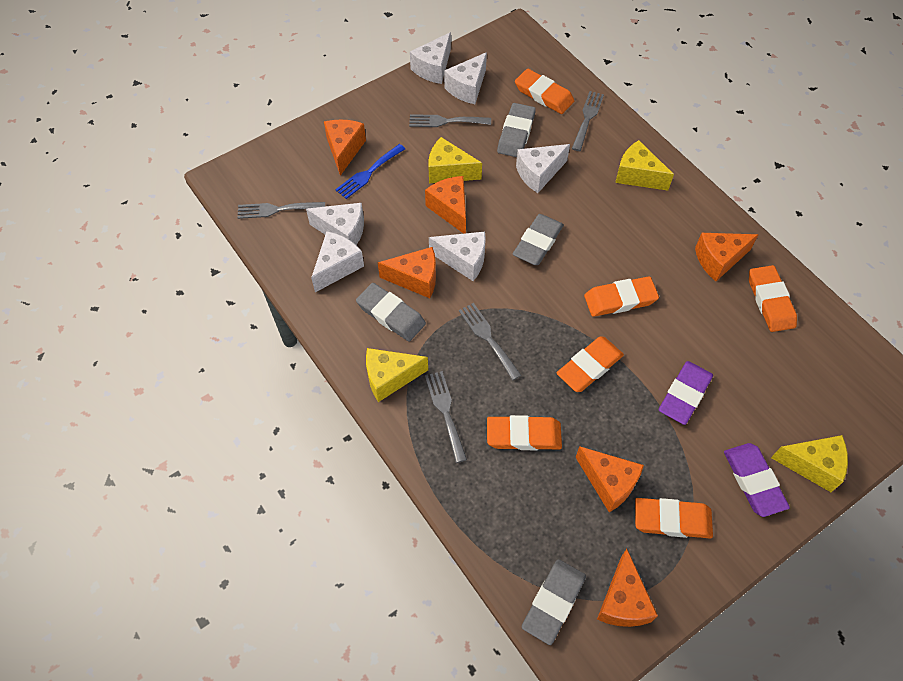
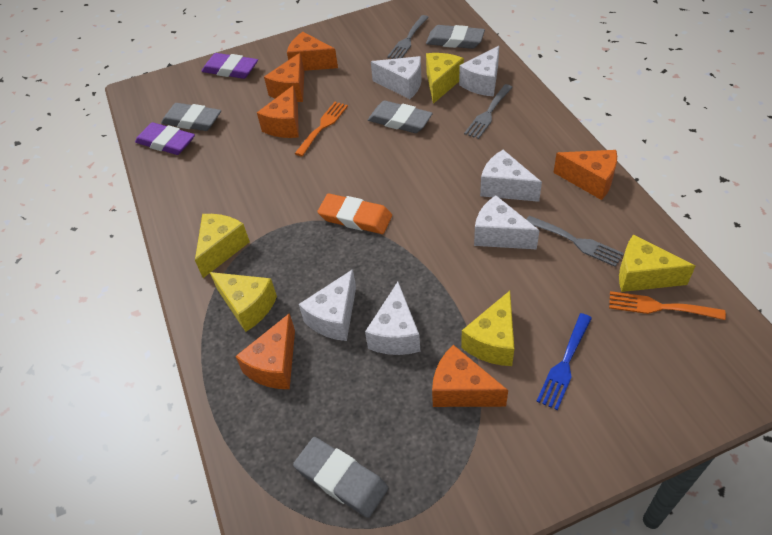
grey fork: [237,202,325,219] [409,114,491,127] [425,371,467,463] [459,303,521,380] [572,91,604,151] = 5 -> [387,15,429,59] [464,84,513,139] [526,216,624,267] = 3
orange eraser: [487,415,562,450] [515,69,574,114] [556,336,624,392] [584,276,659,317] [635,498,713,539] [749,265,797,332] = 6 -> [317,194,392,234] = 1
orange fork: none = 0 -> [295,102,348,156] [609,291,726,320] = 2
yellow cheese: [366,348,428,402] [428,137,482,183] [615,140,674,191] [771,435,848,492] = 4 -> [195,214,250,278] [210,272,277,332] [426,53,464,104] [461,291,514,366] [619,234,696,292] = 5

